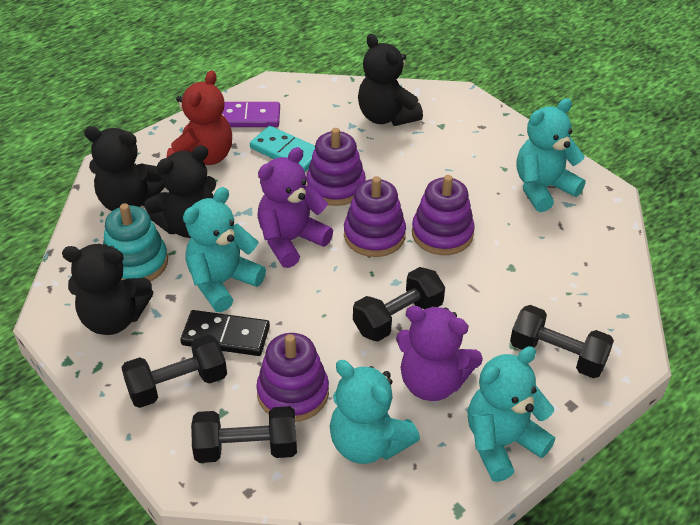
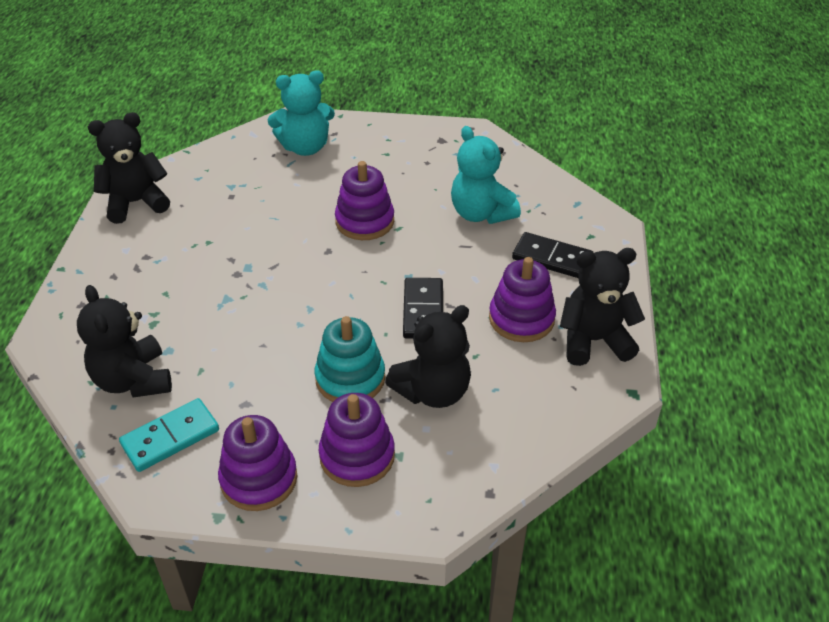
black domino: [180,310,270,356] = 1 -> [403,278,443,338] [512,232,594,278] = 2
black dumbbell: [121,335,227,408] [191,406,297,463] [353,267,445,341] [510,305,614,378] = 4 -> none = 0
purple domino: [222,102,280,127] = 1 -> none = 0
purple teddy bear: [257,147,333,268] [396,306,483,401] = 2 -> none = 0
red teddy bear: [167,70,232,165] = 1 -> none = 0
turquoise teddy bear: [183,187,266,312] [330,360,420,464] [468,346,555,482] [517,98,585,212] = 4 -> [268,70,335,156] [451,126,521,224] = 2

